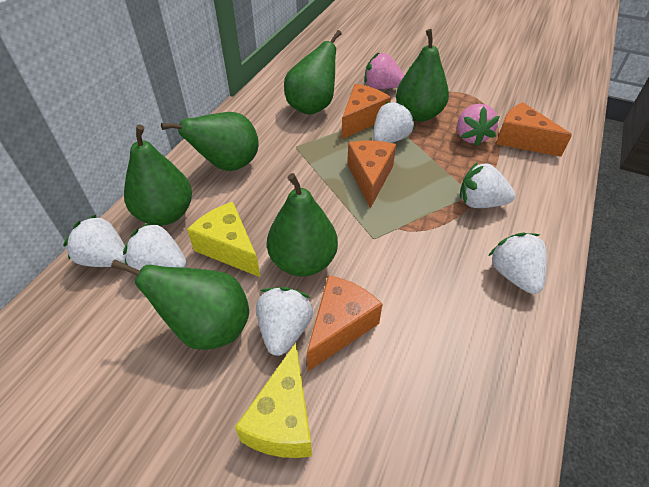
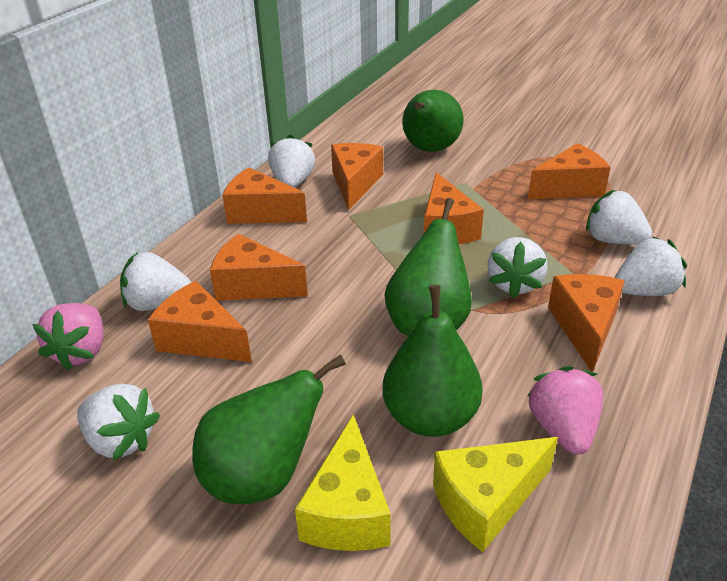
green pear: [111,259,249,350] [124,125,192,226] [161,112,259,171] [267,173,338,277] [284,30,342,115] [396,29,449,122] = 6 -> [192,354,346,504] [383,285,483,437] [384,198,472,336] [402,90,464,152] = 4
orange cheese: [307,275,383,371] [341,84,391,139] [347,140,396,209] [496,102,572,157] = 4 -> [148,281,252,362] [210,234,308,301] [222,168,307,224] [331,143,383,210] [424,172,484,244] [528,143,611,199] [548,274,625,372] = 7

